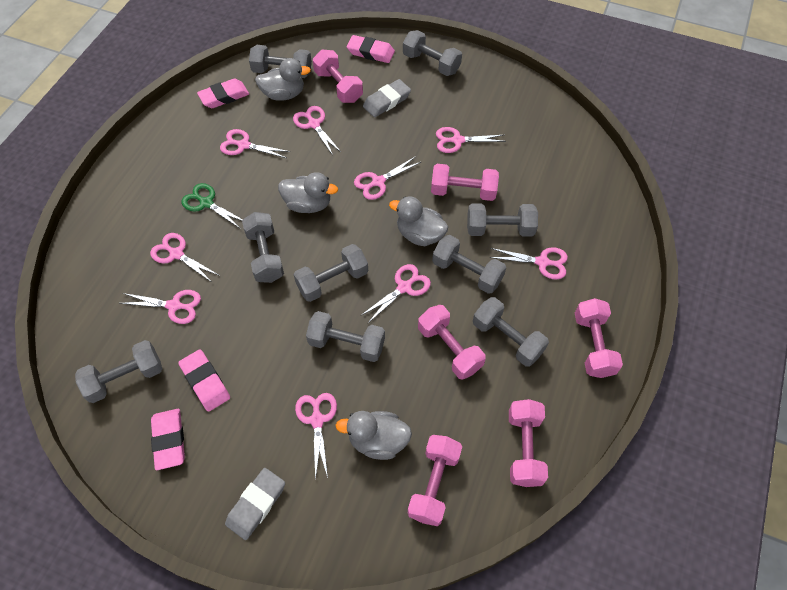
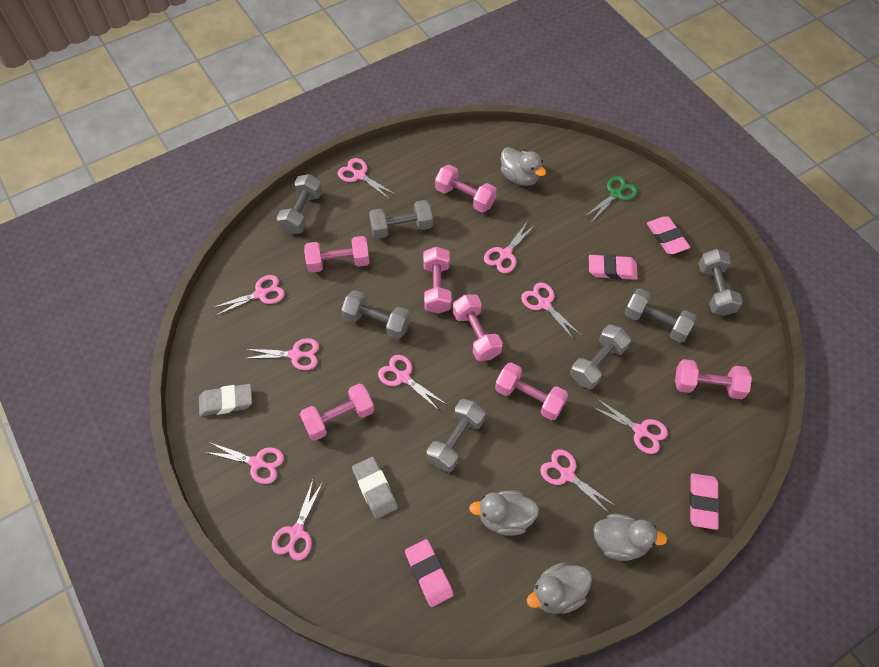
grey dumbbell: [75,340,162,403] [242,212,284,283] [249,45,312,78] [294,244,368,302] [306,311,385,362] [403,30,462,76] [432,235,506,294] [467,203,538,237] [473,297,549,367] = 9 -> [277,174,323,235] [341,290,411,339] [369,200,433,239] [427,399,485,472] [570,324,631,389] [625,288,697,343] [698,249,743,316] = 7
pink dumbbell: [313,50,363,103] [408,435,462,526] [418,305,486,380] [431,164,499,201] [509,399,548,487] [575,298,623,378] = 6 -> [300,383,374,441] [304,236,370,273] [423,247,451,314] [435,165,497,213] [453,294,503,361] [495,362,568,421] [675,359,752,399] = 7
pink scissors: [121,290,201,324] [150,233,220,282] [220,129,290,158] [293,106,341,155] [295,393,337,480] [354,156,421,200] [360,264,431,323] [436,127,506,153] [489,247,568,280] = 9 -> [205,442,284,484] [212,275,285,316] [244,338,319,370] [272,480,323,560] [338,158,396,199] [378,355,446,411] [484,221,536,273] [521,283,581,340] [540,449,616,514] [592,398,668,454] = 10

